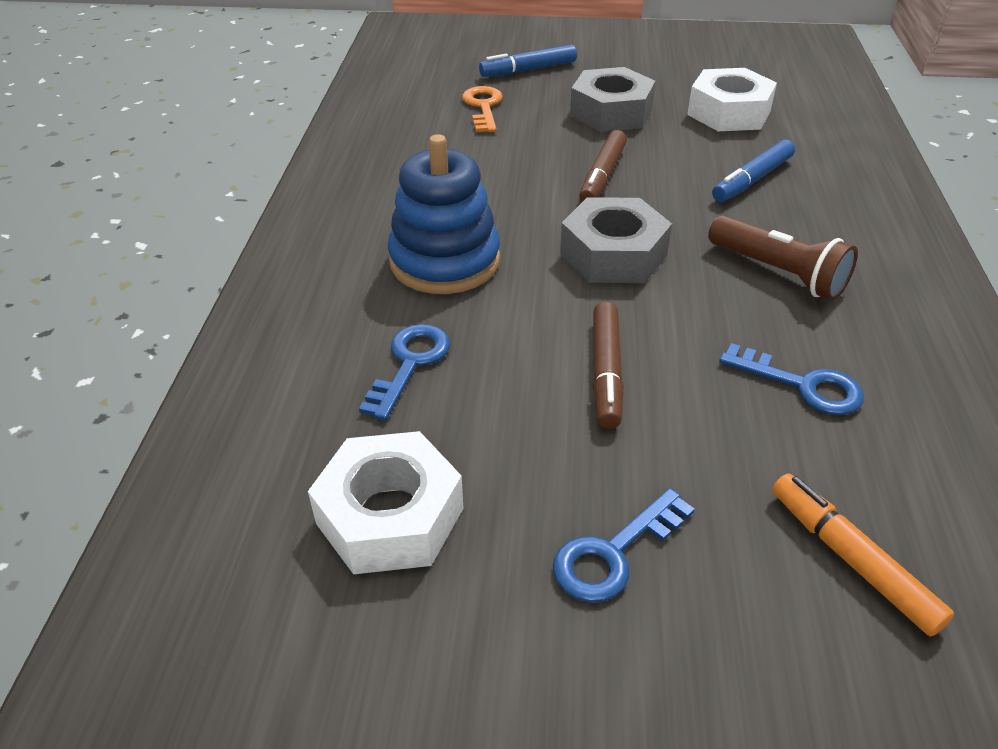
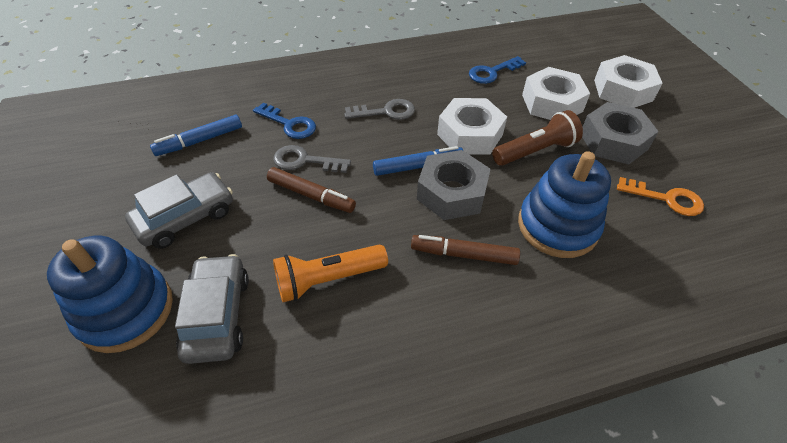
blue key: [359,324,450,421] [553,488,695,602] [719,343,864,415] = 3 -> [253,103,316,139] [469,56,526,84] = 2
blue stacking toy: [387,134,500,294] = 1 -> [47,236,173,353] [518,151,611,258] = 2
grey car: none = 0 -> [125,172,233,249] [175,254,249,364] = 2
grey key: none = 0 -> [273,145,351,173] [344,99,415,120] = 2
orange flashlight: none = 0 -> [273,244,388,302] = 1
orange marker: [772,474,954,637] = 1 -> none = 0
white nut: [308,431,464,575] [687,68,777,131] = 2 -> [437,98,507,155] [522,67,590,120] [594,55,663,108] = 3

